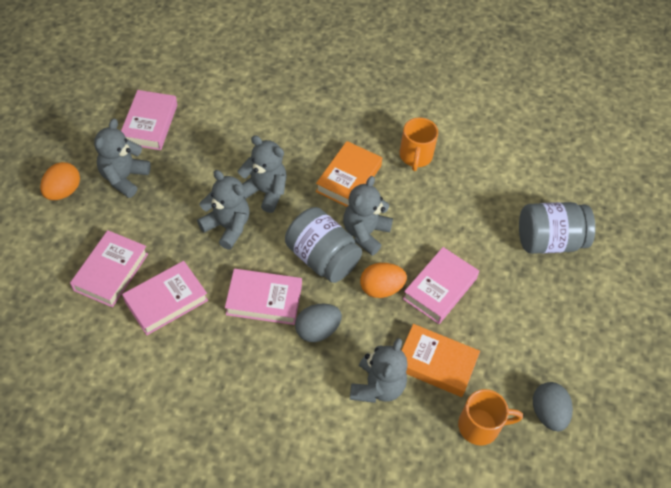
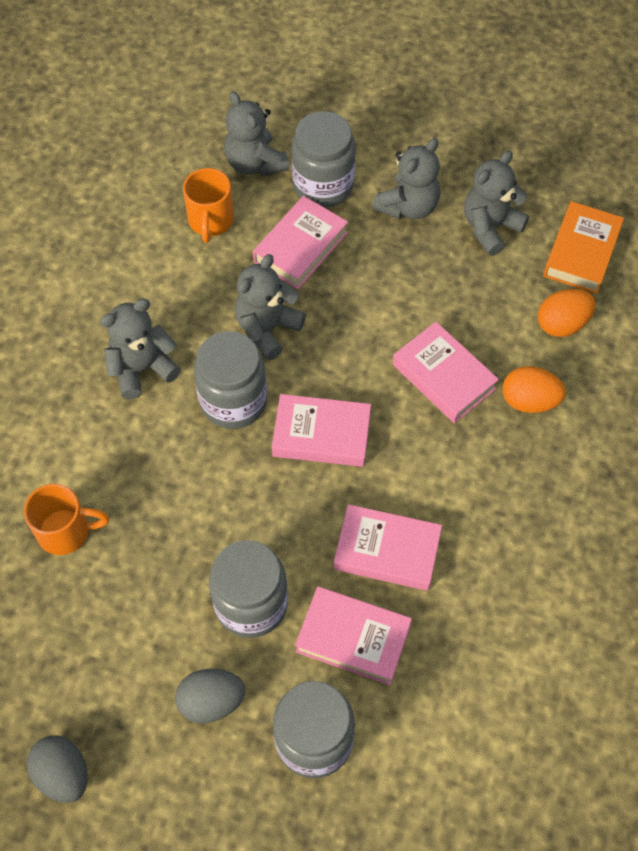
grey jar: [285,207,362,283] [519,202,595,254] = 2 -> [194,331,267,429] [209,540,288,638] [273,681,355,778] [291,111,356,208] = 4
orange book: [316,141,382,207] [402,324,480,397] = 2 -> [543,201,624,294] = 1

